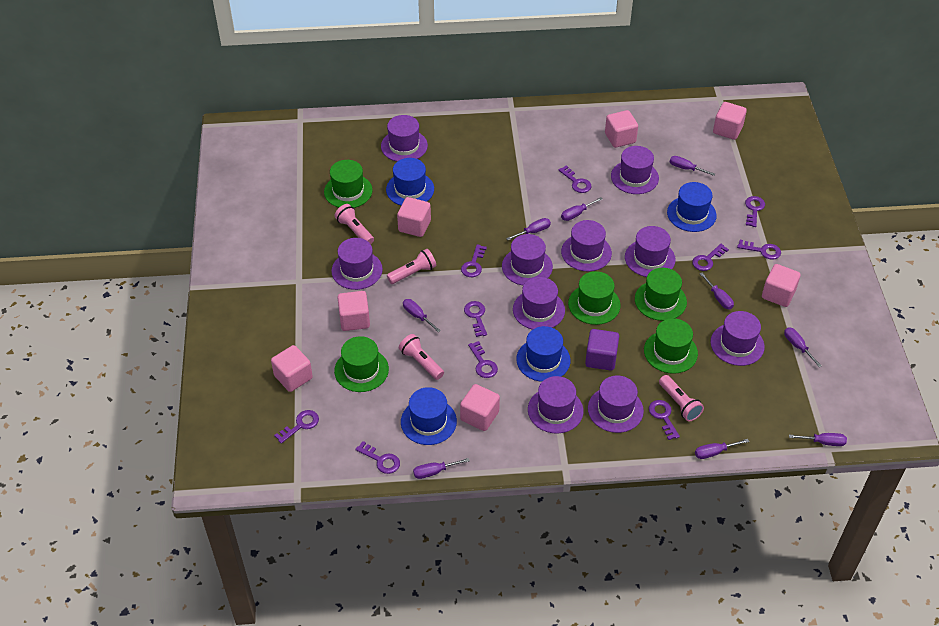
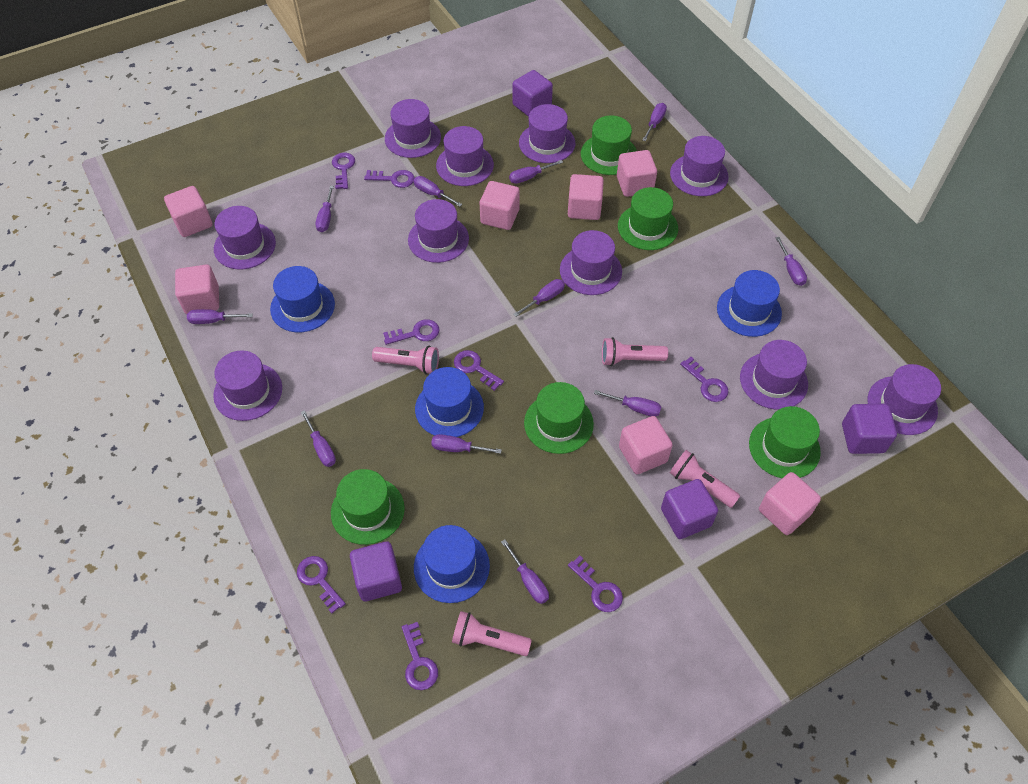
purple cube: [585,329,619,371] = 1 -> [350,542,402,601] [512,70,553,117] [661,479,718,539] [842,404,897,454] = 4
purple key: [274,410,319,444] [355,441,400,474] [461,244,487,277] [464,301,487,337] [468,341,498,378] [558,165,591,193] [649,400,680,440] [692,244,729,271] [737,240,781,260] [745,196,765,227] = 10 -> [297,556,346,613] [332,153,355,189] [364,170,415,188] [383,319,440,345] [402,622,438,690] [454,350,504,391] [568,556,623,612] [680,357,729,402] = 8
purple screwdriver: [403,299,441,332] [413,458,470,479] [506,218,551,240] [561,197,602,221] [670,156,715,176] [695,439,749,459] [699,273,734,309] [784,327,822,367] [789,433,847,446] = 9 -> [187,309,253,324] [301,410,336,467] [316,186,334,232] [414,176,462,207] [431,434,502,454] [501,539,549,604] [509,160,563,184] [513,279,565,317] [594,390,661,417] [642,103,667,141] [775,237,807,286] = 11

